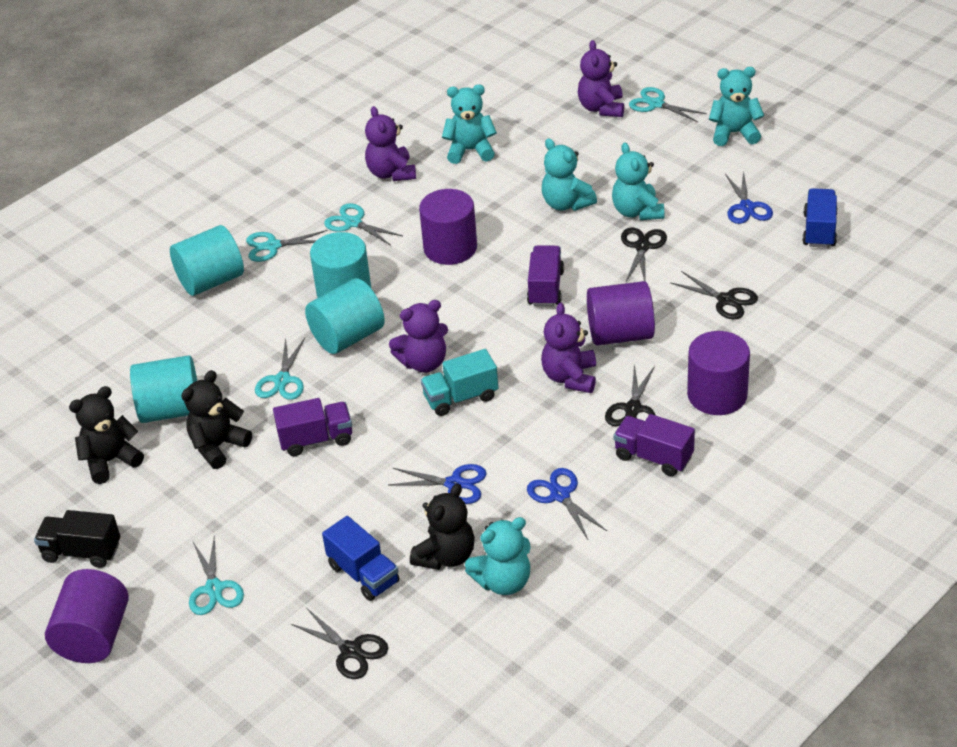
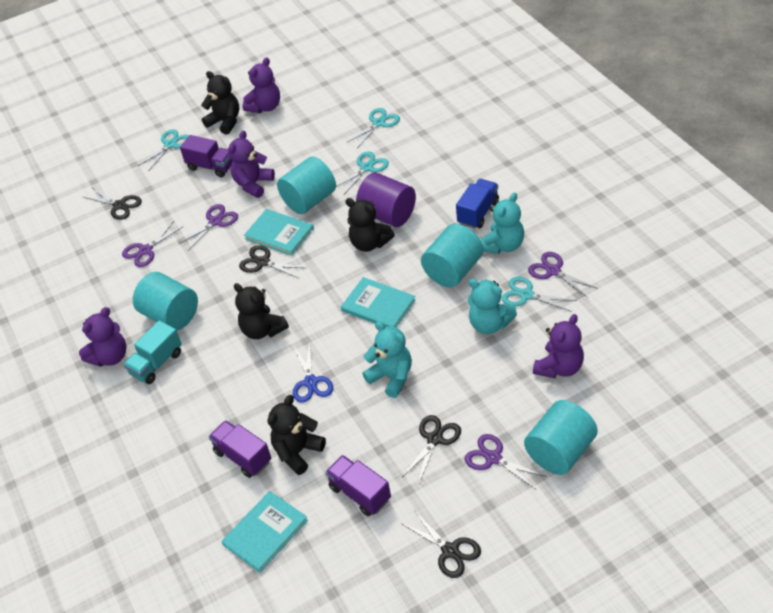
black teddy bear: [69,386,144,484] [181,370,252,469] [410,483,475,570] = 3 -> [201,71,239,135] [234,283,289,339] [268,395,326,475] [345,198,395,252] = 4
black truck: [34,510,120,568] = 1 -> none = 0
blue scissors: [389,464,486,504] [527,468,607,539] [725,171,773,224] = 3 -> [293,341,333,403] = 1
blue truck: [322,516,400,601] [803,188,837,248] = 2 -> [456,179,499,229] = 1
purple cylinder: [45,569,129,663] [419,189,477,265] [587,281,655,345] [687,331,750,415] = 4 -> [356,173,416,227] = 1
purple scissors: none = 0 -> [122,221,184,267] [178,204,238,251] [464,434,547,490] [528,252,598,298] = 4
turquoise book: none = 0 -> [221,491,308,573] [244,209,314,256] [341,277,416,328] = 3
turquoise scissors: [189,535,244,615] [246,230,328,262] [255,338,305,400] [324,203,403,246] [629,87,707,122] = 5 -> [138,129,189,171] [336,151,389,194] [346,108,400,148] [502,277,577,312] = 4
turquoise teddy bear: [442,85,497,164] [465,517,531,595] [542,139,597,211] [612,143,664,220] [709,67,764,146] = 5 -> [362,321,412,398] [467,279,517,334] [480,193,524,254] = 3

